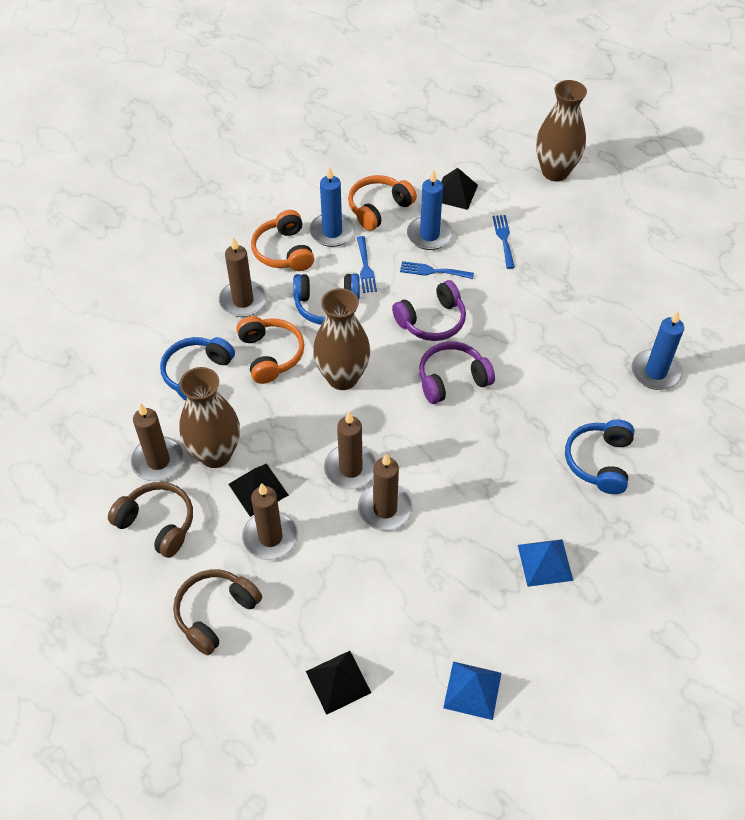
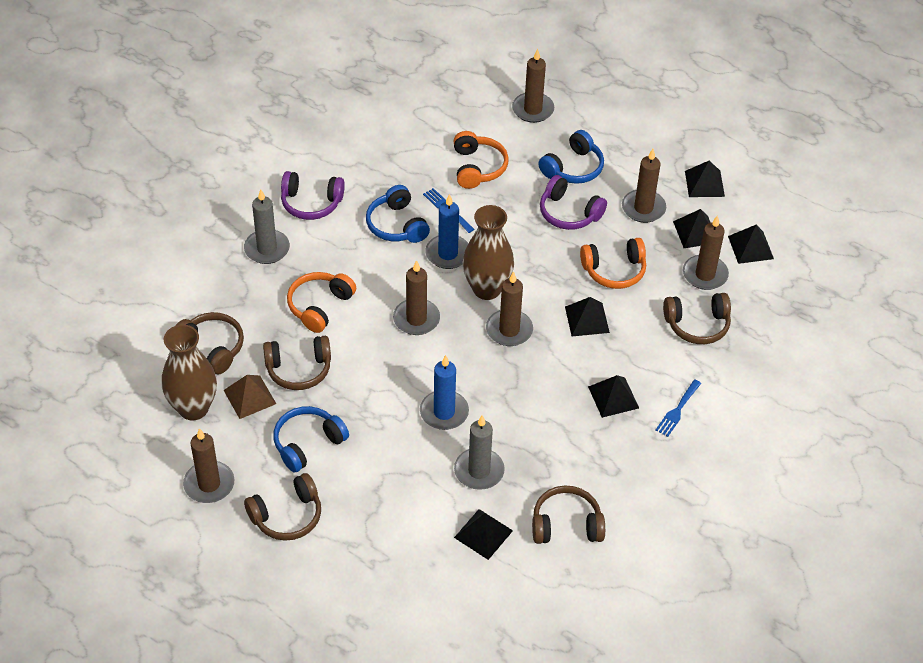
black pyramid: [228,464,289,517] [306,651,371,715] [441,168,478,210] = 3 -> [454,509,513,560] [565,297,610,336] [588,375,639,418] [673,209,711,248] [685,161,725,197] [728,225,774,264] = 6
blue candle: [309,166,355,247] [407,170,453,250] [631,310,684,390] = 3 -> [420,355,469,430] [425,194,468,269] = 2
blue fork: [357,236,377,293] [400,261,474,279] [493,215,515,269] = 3 -> [423,188,475,233] [655,380,701,437] = 2
blue pyramid: [443,662,501,720] [518,539,573,587] = 2 -> none = 0
brown candle: [131,403,185,481] [219,237,267,317] [242,483,298,560] [324,412,377,489] [358,453,413,531] = 5 -> [183,428,234,503] [393,260,440,335] [486,271,533,346] [512,49,554,123] [622,149,666,223] [683,215,729,290] = 6
brown headphones: [108,482,193,558] [173,569,262,655] = 2 -> [175,312,244,374] [244,473,321,541] [263,336,331,390] [532,485,605,544] [663,293,731,344] = 5
brown pyramid: none = 0 -> [223,375,276,419] = 1
brown vase: [179,367,240,468] [313,288,370,390] [536,80,587,182] = 3 -> [162,325,217,421] [463,205,514,300] = 2
grey candle: none = 0 -> [244,189,290,264] [454,415,505,490] = 2

